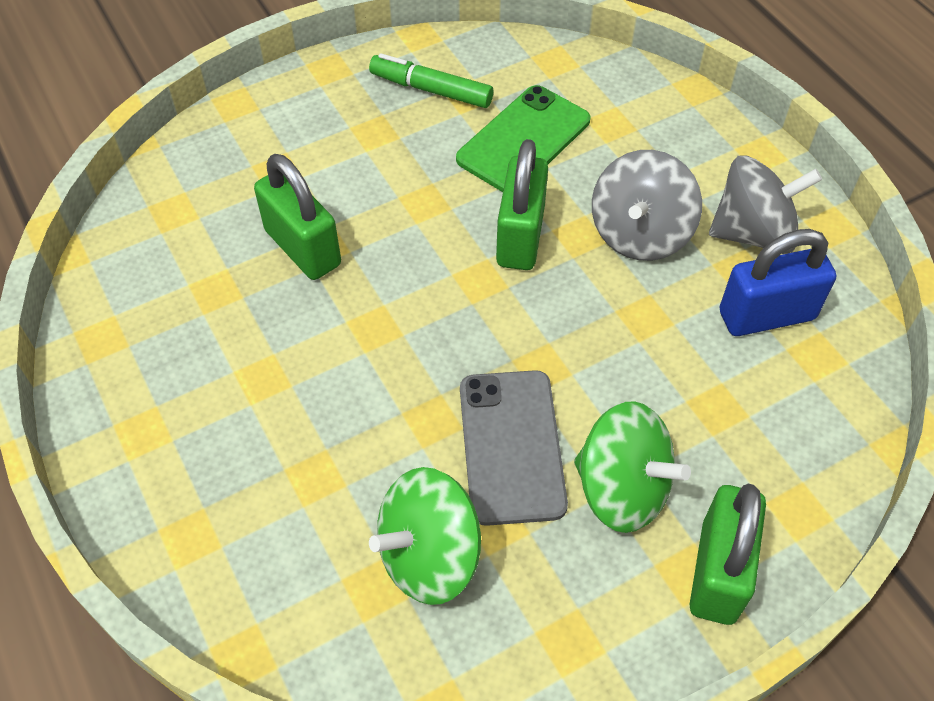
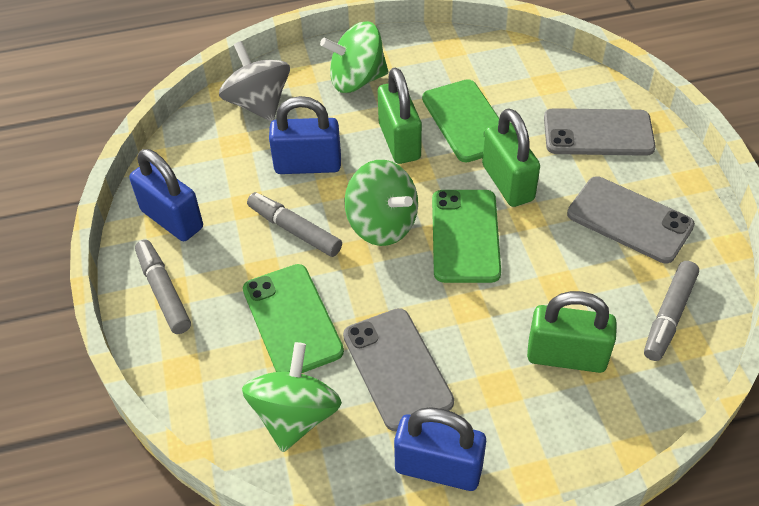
blue padlock: [719,229,836,336] = 1 -> [129,149,203,241] [269,96,341,174] [394,407,486,491] = 3
green marker: [369,53,493,108] = 1 -> none = 0
green phone: [456,85,590,192] = 1 -> [243,264,344,373] [422,79,499,162] [432,190,501,283] = 3
green spinning top: [369,467,481,605] [574,401,691,533] = 2 -> [242,342,342,452] [320,21,389,93] [345,160,418,246] = 3
grey marker: none = 0 -> [135,240,191,334] [247,192,342,257] [644,261,699,361] = 3
grey phone: [460,370,568,526] = 1 -> [343,308,454,431] [544,108,656,156] [567,176,695,263] = 3
grey spinning top: [592,150,702,261] [709,155,822,254] = 2 -> [219,41,290,121] = 1

